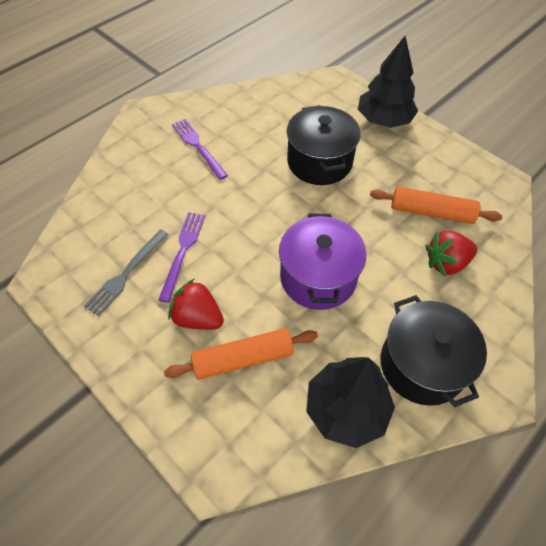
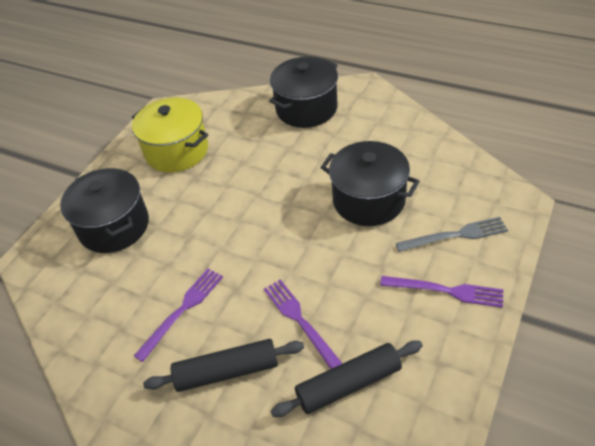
black pot: [287,105,361,185] [381,295,487,407] = 2 -> [60,168,149,253] [269,57,338,128] [320,141,420,226] = 3
black rolling pin: none = 0 -> [143,339,304,392] [270,340,423,417] = 2
black tree: [306,357,395,448] [358,36,418,128] = 2 -> none = 0
orange rolling pin: [164,328,318,380] [370,186,502,224] = 2 -> none = 0
purple fork: [158,212,205,303] [172,119,228,180] = 2 -> [134,268,223,362] [264,279,343,369] [380,276,503,308] = 3
purple pot: [279,214,366,310] = 1 -> none = 0
red strawberry: [168,279,224,330] [425,231,477,276] = 2 -> none = 0
yellow pot: none = 0 -> [132,98,208,173] = 1

